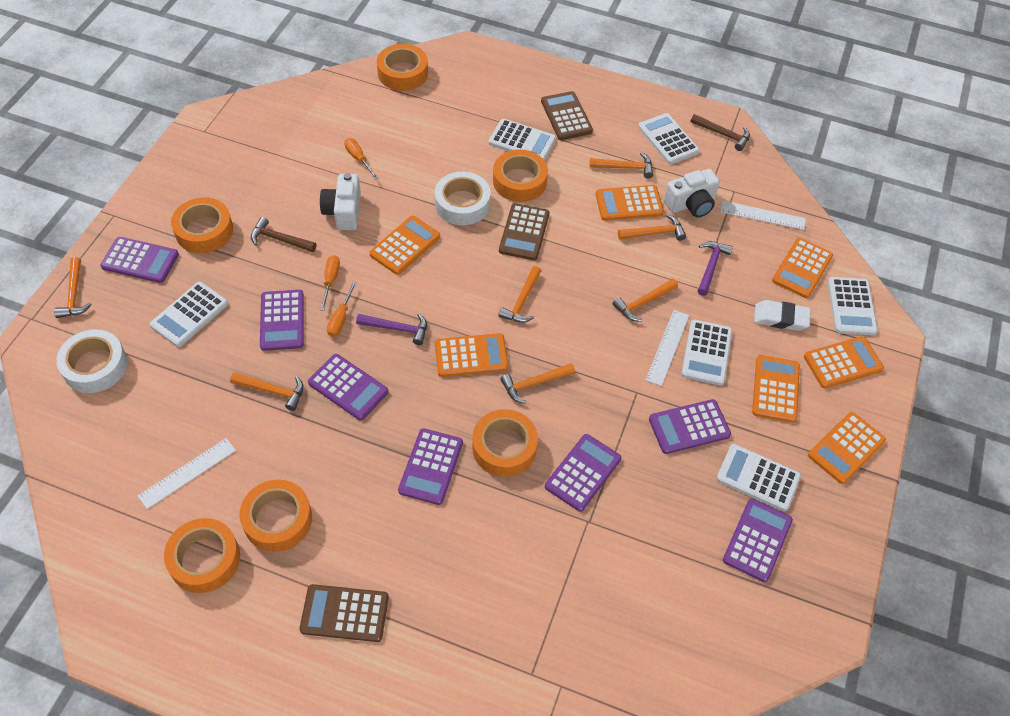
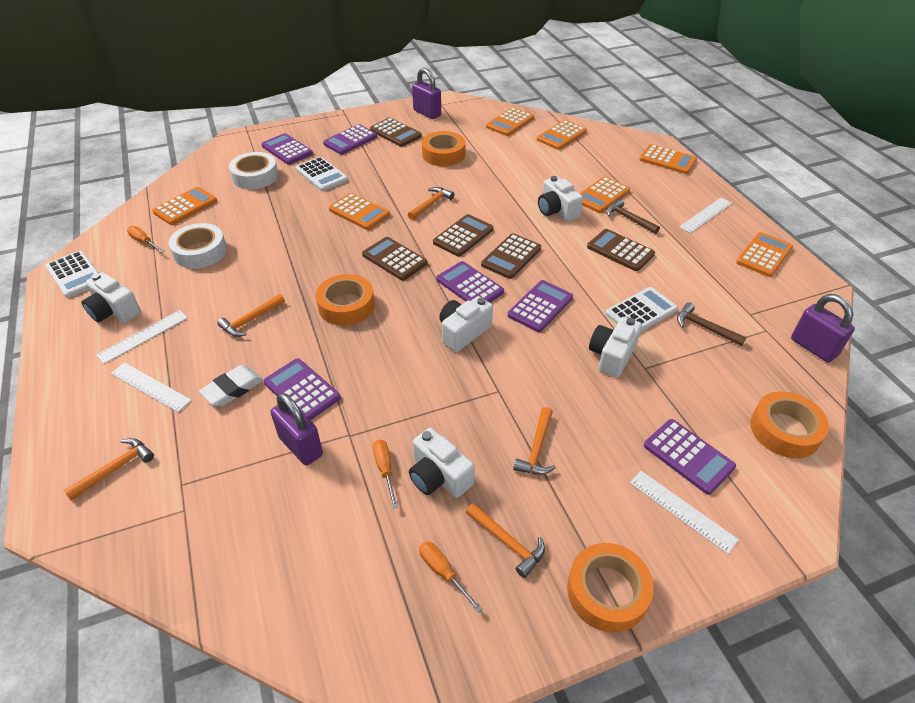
brown calculator: [299,584,389,642] [499,203,550,260] [541,91,593,140] = 3 -> [362,237,428,281] [370,118,422,147] [433,214,494,257] [481,233,541,279] [587,229,655,271] = 5
orange hammer: [54,257,92,318] [230,372,304,411] [498,266,541,323] [500,363,575,403] [590,152,653,178] [613,279,678,322] [618,214,686,241] = 7 -> [64,438,154,501] [217,294,285,337] [408,187,454,220] [465,503,545,578] [513,407,555,475] = 5
orange tape: [164,518,240,593] [171,197,233,253] [240,480,312,552] [377,44,428,91] [472,409,538,477] [493,149,548,202] = 6 -> [316,274,375,326] [422,131,465,166] [567,543,654,633] [750,391,829,458] = 4
purple calculator: [100,237,179,283] [260,290,304,351] [308,354,388,420] [398,428,463,505] [545,434,622,512] [649,399,731,454] [723,498,793,582] = 7 -> [261,133,313,165] [264,358,341,420] [323,124,377,155] [436,261,504,303] [508,280,573,332] [644,419,736,495] = 6
purple hammer: [356,313,427,345] [698,241,733,296] = 2 -> none = 0
purple padlock: none = 0 -> [270,393,323,466] [412,68,441,119] [791,294,855,362] = 3
white calculator: [150,282,228,347] [489,119,556,161] [638,113,700,164] [681,320,732,386] [716,444,801,511] [828,277,878,335] = 6 -> [45,251,99,298] [296,157,348,191] [605,287,678,332] = 3
white camera: [320,173,361,230] [664,169,720,217] = 2 -> [81,272,141,323] [409,428,475,498] [439,296,493,352] [538,176,583,222] [589,317,642,377] = 5
white ruler: [138,438,236,509] [646,310,689,386] [720,201,806,230] = 3 -> [96,310,188,364] [111,363,192,412] [630,471,739,554] [679,198,732,233] = 4

